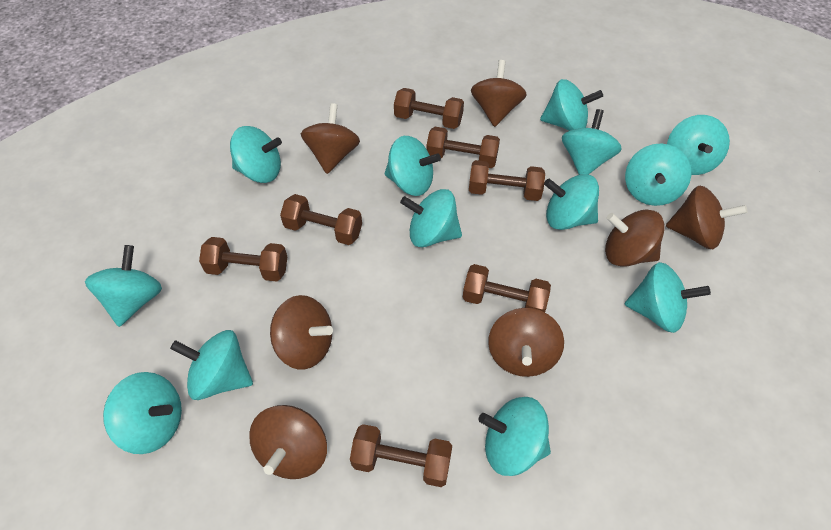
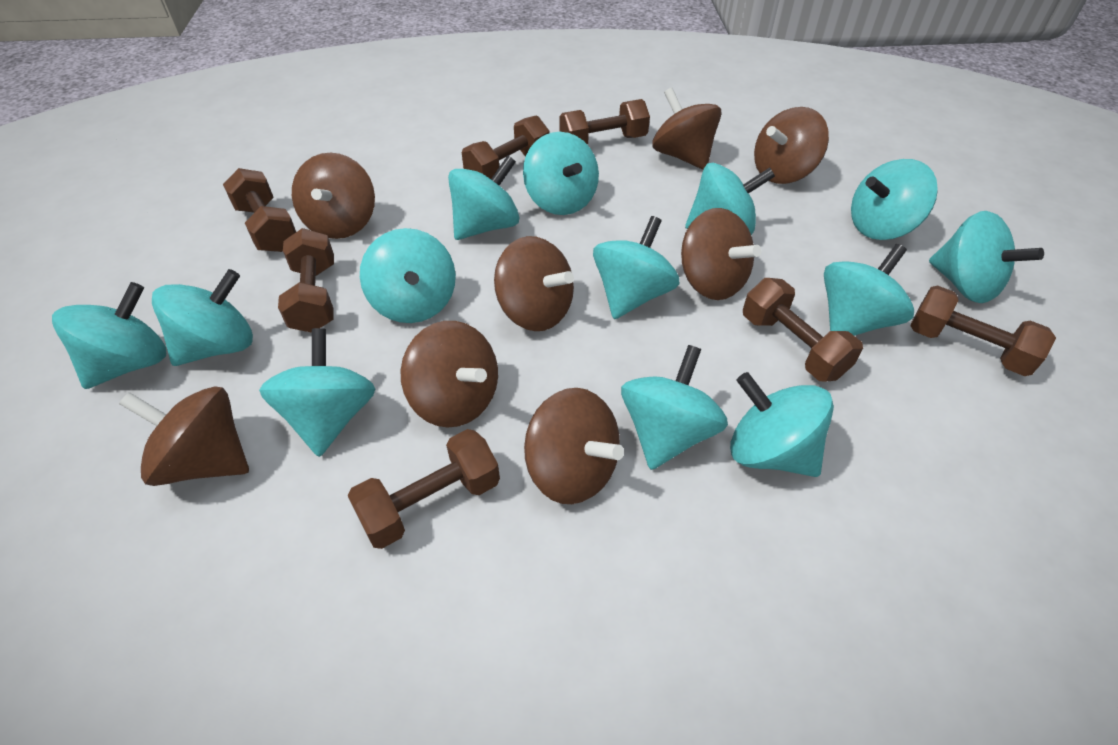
brown spinning top: [249,405,327,479] [270,295,333,370] [301,103,360,174] [471,60,527,127] [488,308,564,377] [605,210,665,267] [666,186,747,249] = 7 -> [119,387,249,486] [292,153,375,239] [400,321,498,427] [494,236,574,331] [524,388,624,504] [652,88,721,170] [681,208,761,300] [754,107,829,184] = 8

